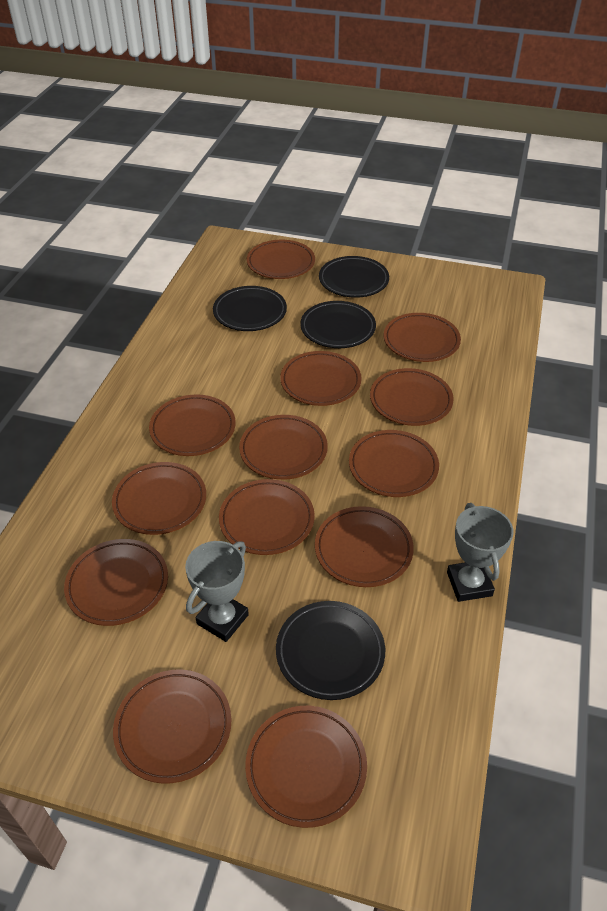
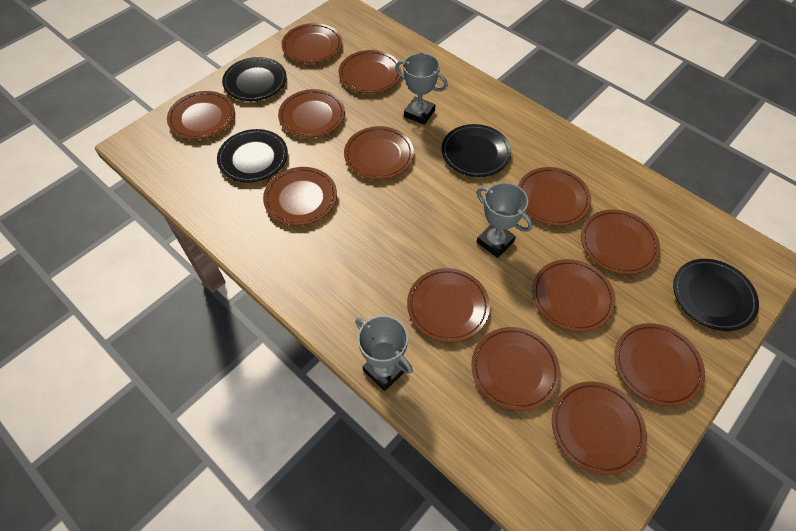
grey trophy: [185,541,249,642] [447,503,514,602] = 2 -> [355,315,413,391] [395,53,448,125] [476,182,533,258] = 3

